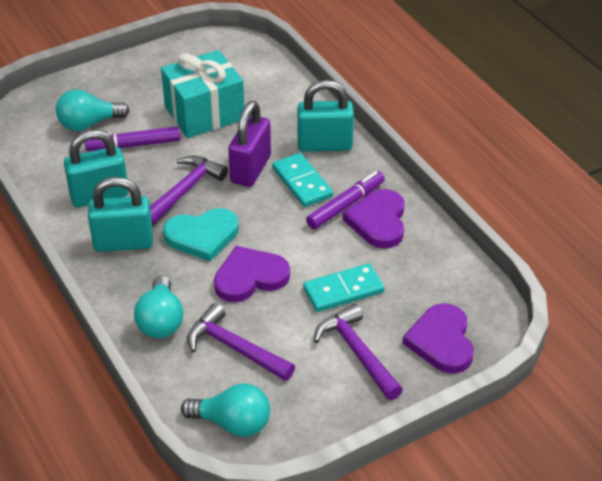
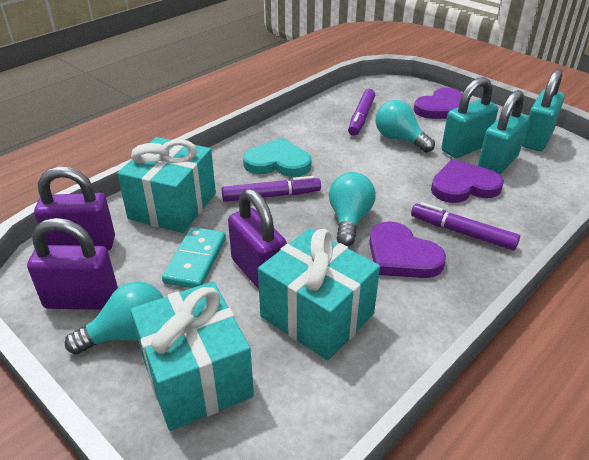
purple hammer: [150,156,228,226] [187,303,295,381] [314,304,403,400] = 3 -> none = 0
purple marker: [85,127,181,151] [306,171,385,229] = 2 -> [221,176,321,202] [348,89,375,136] [411,202,520,250] = 3
purple padlock: [228,101,271,187] = 1 -> [27,218,118,310] [34,166,115,250] [228,189,287,289] = 3
turquoise domino: [272,153,333,207] [303,263,385,312] = 2 -> [162,227,226,288] = 1
turquoise gift: [161,50,244,138] = 1 -> [117,137,216,233] [130,281,254,431] [258,228,380,360] = 3

